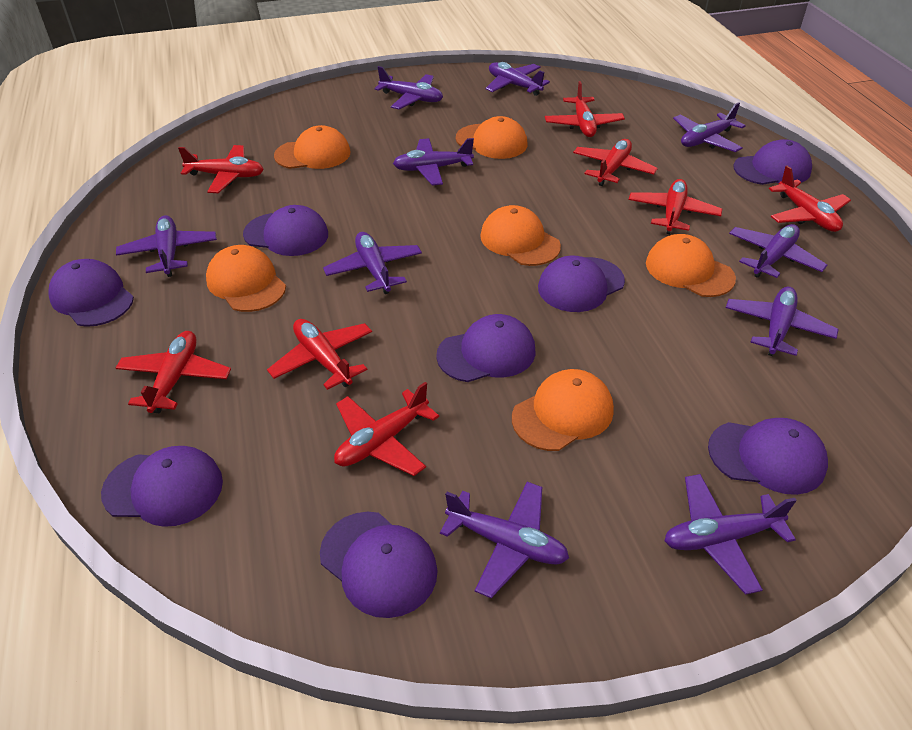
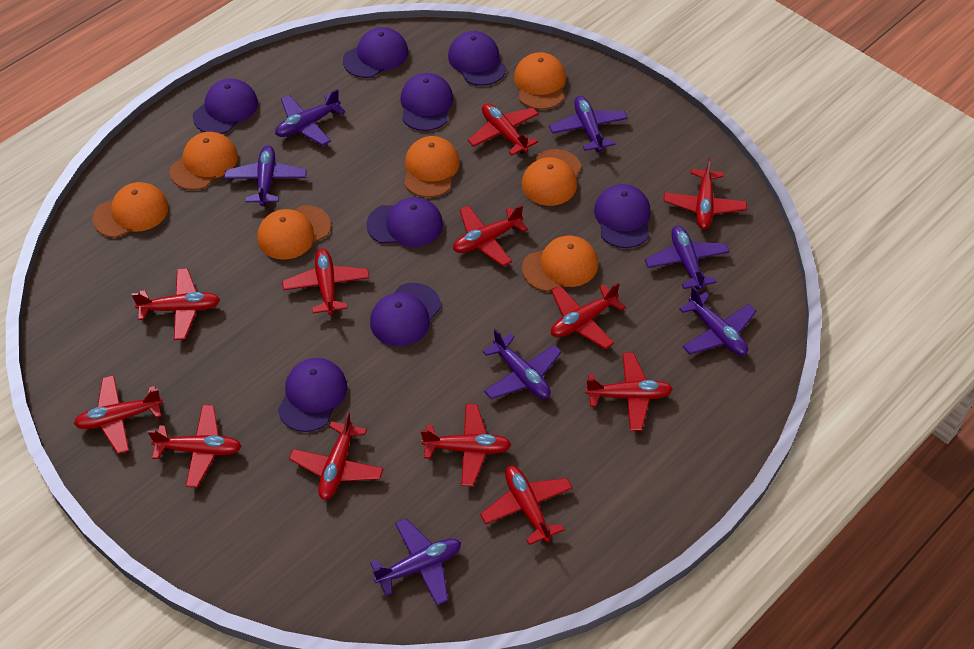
orange cap: [206,245,286,312] [274,125,350,169] [456,116,528,159] [480,205,561,266] [512,369,614,451] [646,234,736,297] = 6 -> [92,182,168,238] [170,132,238,190] [257,205,331,260] [404,136,460,197] [514,52,566,110] [522,149,582,206] [522,236,598,291] = 7
purple plane: [116,215,217,277] [323,232,422,294] [374,66,443,110] [393,138,474,186] [440,482,569,598] [485,62,550,96] [665,474,797,595] [673,102,746,152] [726,287,839,356] [729,224,827,278] = 10 -> [224,145,307,206] [275,88,345,146] [370,518,461,605] [483,328,562,399] [549,96,628,152] [645,226,729,290] [679,286,756,356] = 7
red plane: [116,331,231,413] [178,145,264,193] [267,319,372,390] [334,382,439,476] [545,81,625,137] [573,139,658,186] [629,179,722,234] [769,166,851,232] = 8 -> [74,375,163,454] [131,268,220,340] [148,405,242,487] [282,248,370,315] [289,411,383,500] [421,404,511,486] [453,205,528,266] [468,103,539,155] [480,466,573,545] [551,282,626,349] [585,353,673,431] [663,157,747,229] = 12

